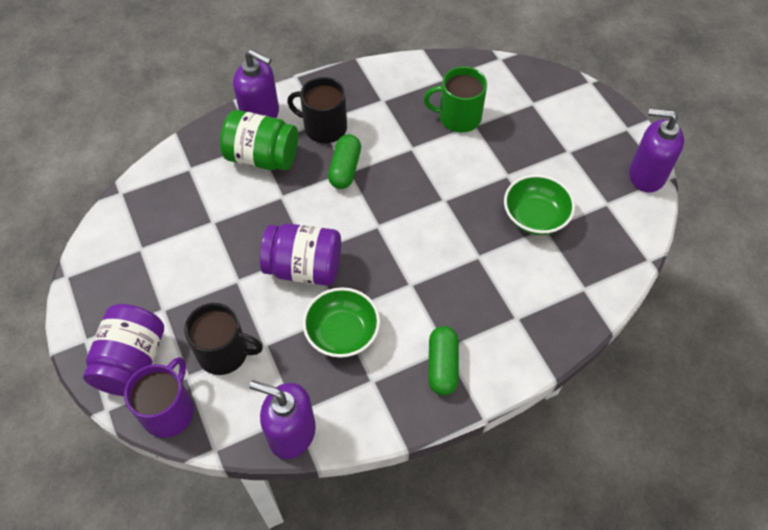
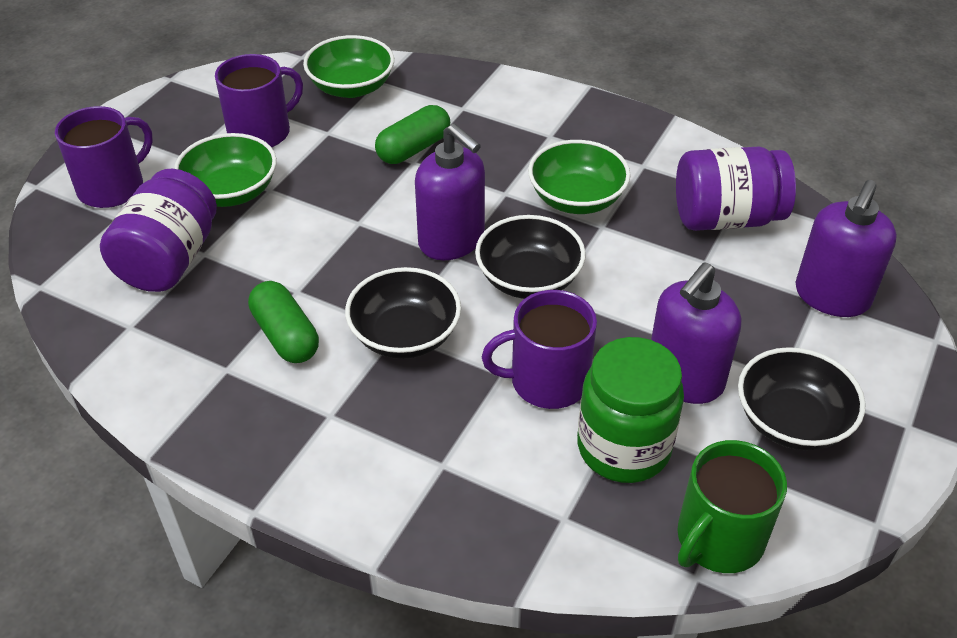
black bowl: none = 0 -> [345,267,461,359] [475,215,586,299] [738,347,866,450] = 3
black mug: [184,303,263,375] [287,77,347,143] = 2 -> none = 0
green bowl: [303,287,380,358] [504,175,575,235] = 2 -> [174,133,277,207] [303,35,394,98] [528,140,631,214] = 3
purple mug: [124,357,194,438] = 1 -> [55,106,153,208] [215,54,303,147] [482,290,597,409] = 3

